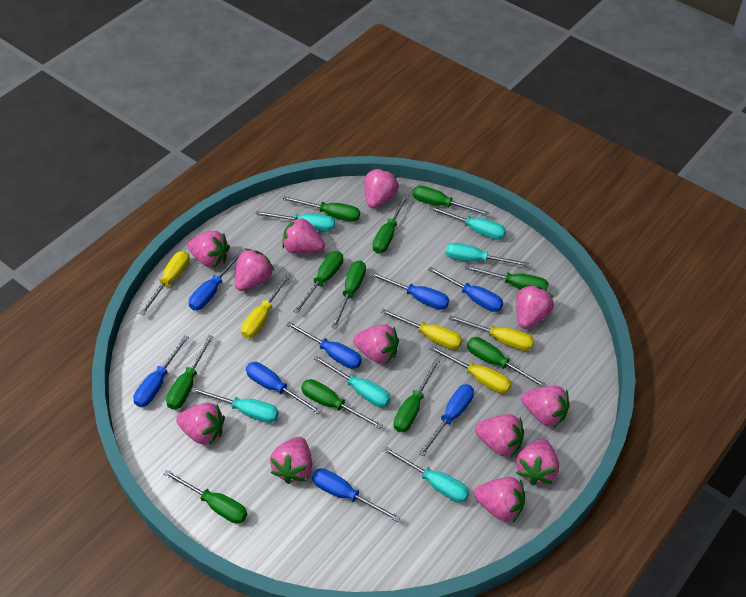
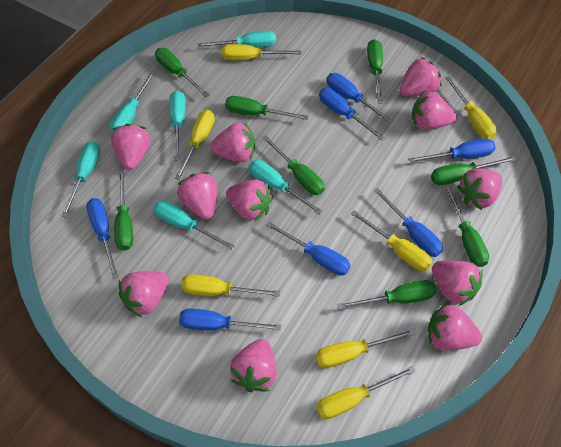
blue screwdriver: [133,335,189,407] [189,250,244,311] [246,362,322,414] [286,321,362,369] [312,468,401,522] [370,272,449,310] [419,384,474,456] [428,267,504,312] = 8 -> [86,198,119,279] [179,308,281,331] [266,222,350,276] [319,88,385,141] [327,73,393,123] [374,188,443,257] [408,139,496,163] = 7
green screwdriver: [163,470,247,524] [166,335,214,410] [283,196,360,222] [294,251,343,313] [301,379,383,429] [332,261,366,329] [372,194,409,254] [394,359,440,432] [413,186,490,216] [465,265,549,291] [467,337,547,387] = 11 -> [114,170,133,251] [155,48,210,97] [225,96,308,120] [262,135,325,195] [337,280,436,310] [367,39,383,104] [431,156,517,185] [445,185,489,267] = 8
pink strawberry: [176,403,225,446] [188,231,230,268] [234,249,274,291] [270,437,312,484] [282,217,325,254] [353,324,399,365] [364,168,399,208] [474,477,525,522] [475,414,524,458] [516,285,554,329] [516,439,559,485] [522,386,570,428] = 12 -> [111,124,151,170] [119,271,169,317] [177,172,217,220] [210,123,255,162] [226,180,273,221] [230,339,277,392] [399,57,441,97] [412,91,457,130] [428,303,482,351] [432,260,483,306] [457,168,502,210] = 11
yellow screwdriver: [139,251,190,316] [241,273,291,338] [381,309,462,349] [429,346,512,394] [448,315,534,351] = 5 -> [175,110,215,180] [181,274,280,297] [222,44,301,60] [315,329,416,368] [316,366,416,419] [351,210,432,271] [445,76,497,139] = 7

